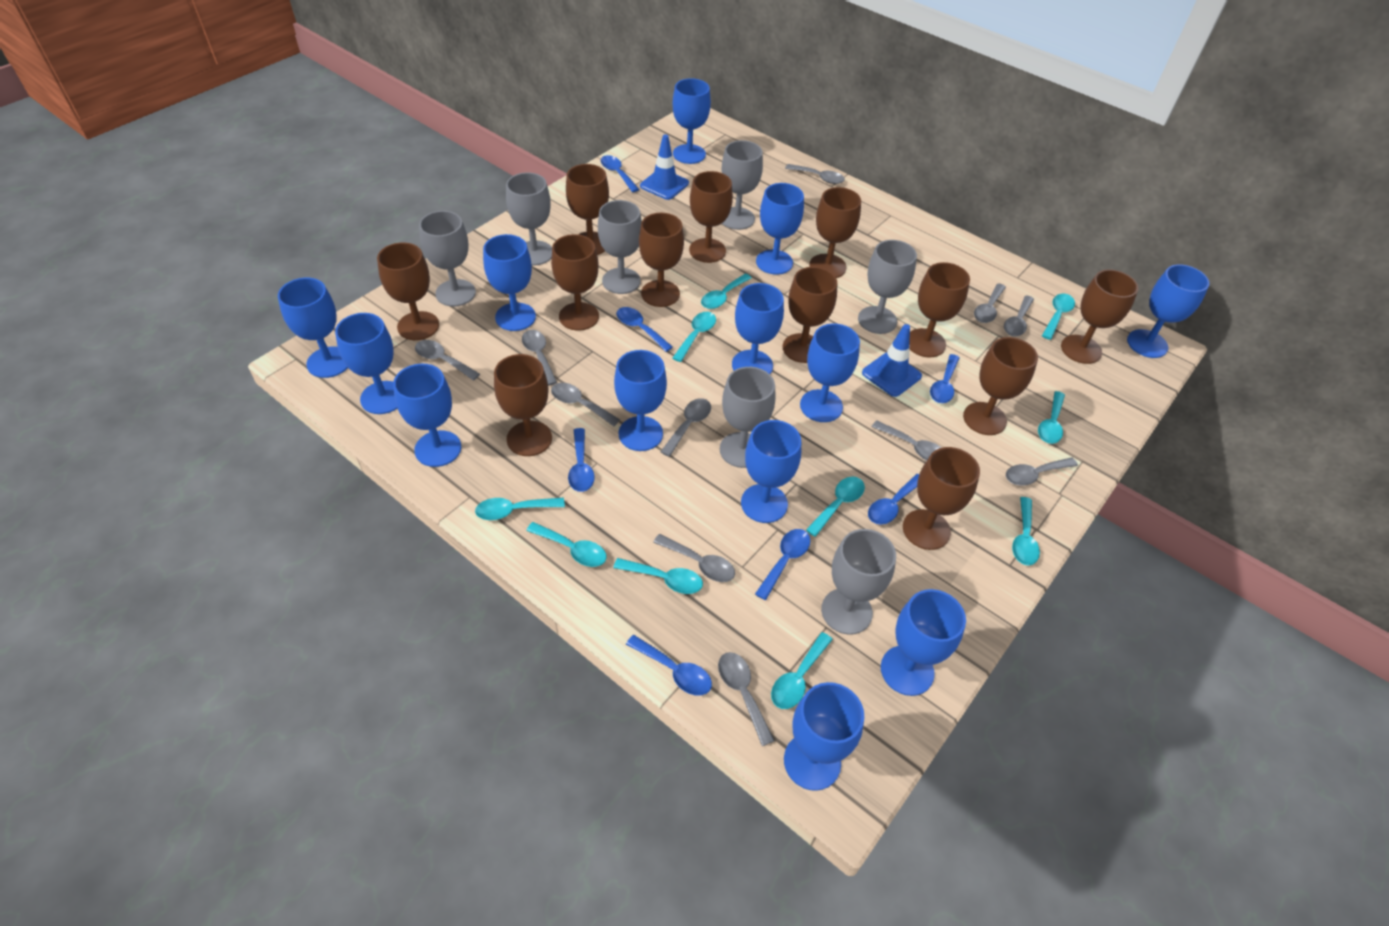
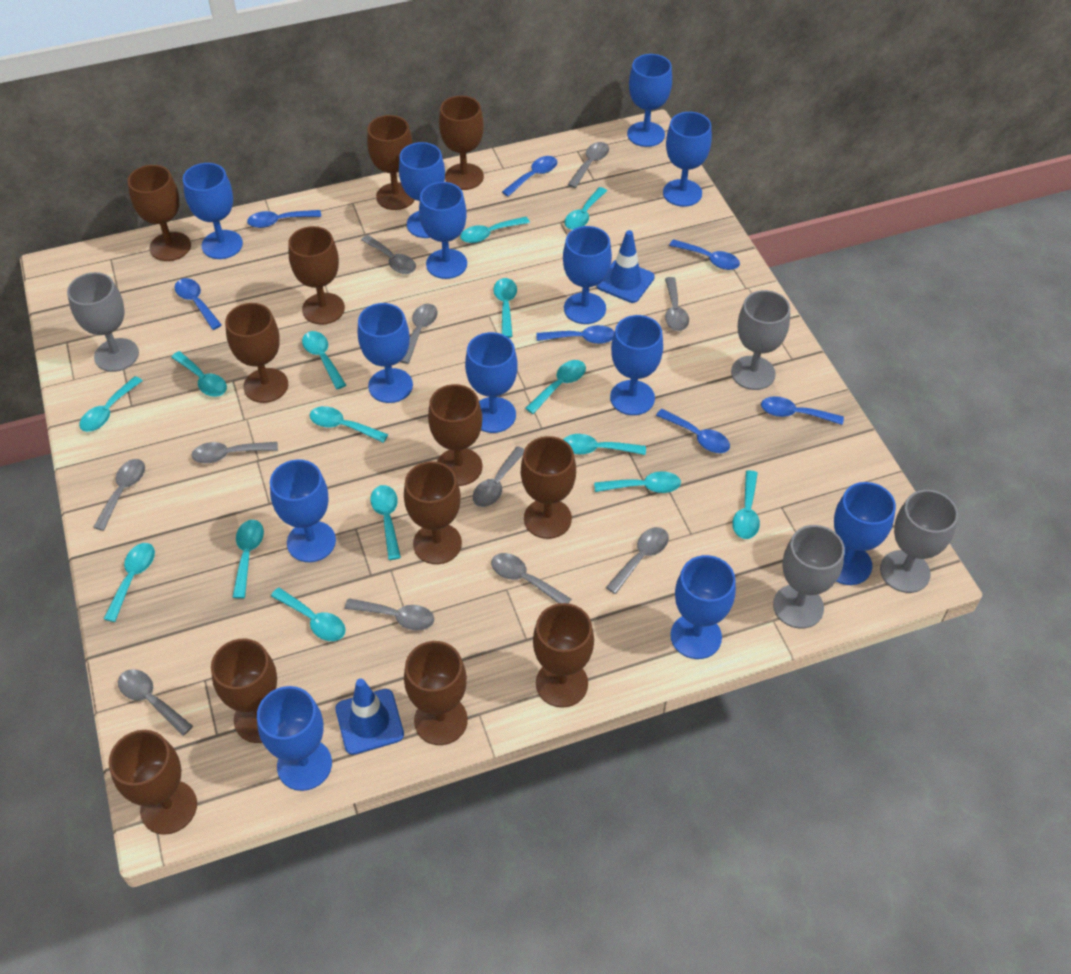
grey goblet: [419,211,476,306] [506,172,552,266] [598,200,642,294] [720,367,776,468] [722,140,763,230] [821,529,896,635] [858,240,917,334] = 7 -> [67,272,139,372] [731,290,790,390] [773,525,845,629] [880,490,958,593] = 4
turquoise spoon: [475,498,565,520] [526,522,607,567] [613,558,703,594] [673,312,716,362] [701,274,752,309] [771,632,833,709] [806,477,865,537] [1012,497,1040,565] [1038,391,1065,444] [1042,294,1075,340] = 10 -> [79,376,143,432] [104,543,155,622] [171,351,227,397] [232,520,264,599] [271,588,346,641] [302,331,346,389] [310,406,388,443] [370,485,401,560] [460,217,530,243] [493,278,517,338] [525,360,586,414] [563,434,646,455] [564,187,607,230] [594,471,681,493] [732,470,760,539] = 15

